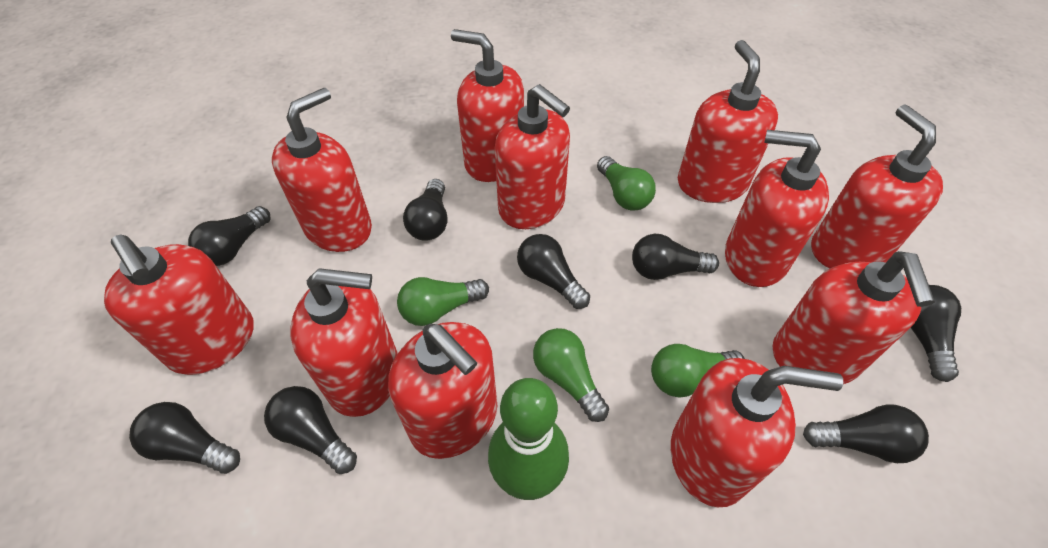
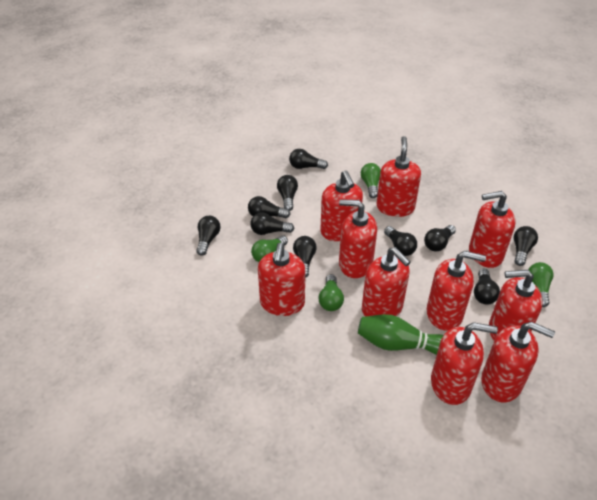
black light bulb: [129,402,240,474] [188,206,270,266] [264,386,357,474] [403,179,448,241] [517,234,590,309] [632,234,719,280] [803,404,929,463] [911,285,961,382] = 8 -> [196,216,220,256] [248,196,290,219] [250,212,294,235] [277,175,298,211] [289,149,328,169] [293,236,316,278] [384,226,417,256] [424,225,456,251] [474,269,500,305] [513,226,538,266] = 10
red soap dispenser: [104,234,254,375] [272,88,372,252] [290,268,398,417] [388,322,498,459] [451,29,524,182] [494,84,570,229] [671,358,843,507] [678,40,778,203] [725,130,829,287] [772,251,935,384] [811,104,943,268] = 11 -> [258,243,305,316] [320,170,363,242] [339,199,377,278] [362,247,410,316] [377,136,421,217] [427,251,486,331] [431,322,498,405] [469,191,516,268] [481,322,555,402] [489,270,543,340] = 10

